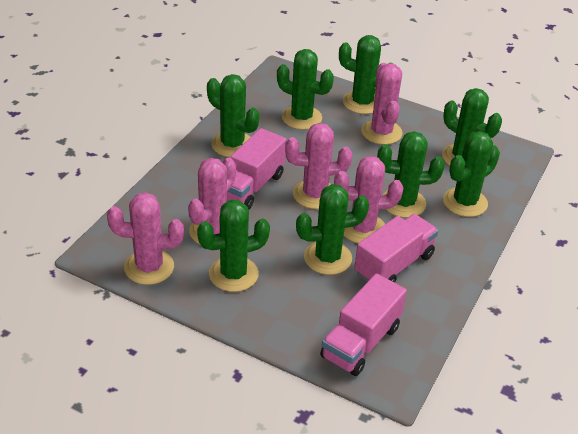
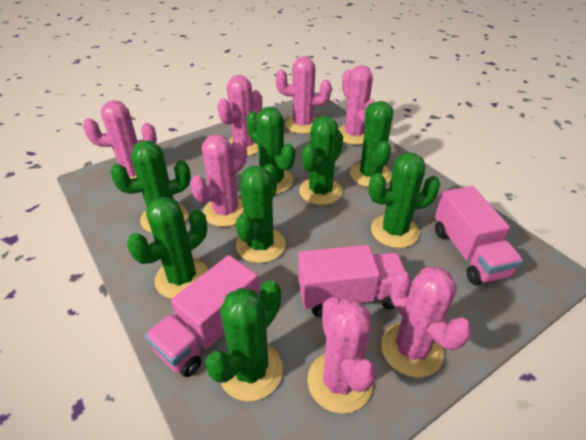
pink cactus: [107,192,184,285] [188,158,236,245] [285,123,352,209] [334,156,403,243] [361,63,403,145] = 5 -> [83,100,157,179] [190,134,247,227] [217,75,262,156] [276,56,331,134] [307,297,376,413] [338,65,375,145] [381,267,472,378] = 7

